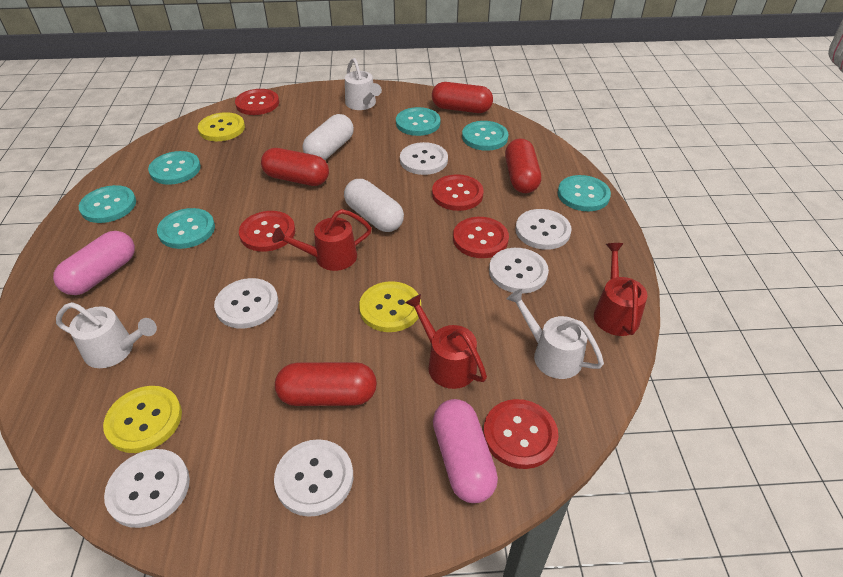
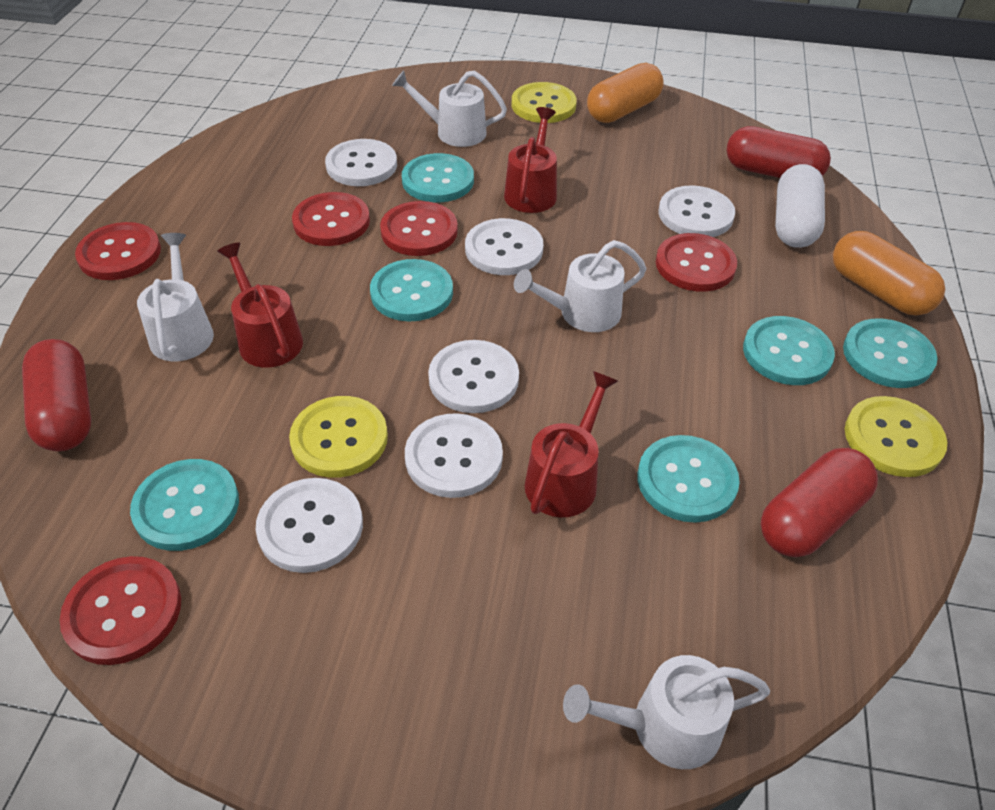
orange capsule: none = 0 -> [587,63,664,123] [833,231,945,315] = 2
pink capsule: [53,231,135,295] [433,399,498,503] = 2 -> none = 0
red capsule: [261,148,329,186] [275,362,377,406] [432,82,493,113] [505,138,541,193] = 4 -> [22,339,91,451] [726,126,831,178] [761,448,878,557] = 3
white capsule: [303,114,354,160] [344,179,404,232] = 2 -> [775,164,825,248] = 1
white watering can: [56,302,157,368] [345,58,382,110] [507,289,604,379] = 3 -> [137,233,214,361] [392,70,507,147] [514,240,647,332] [563,655,770,769] = 4

